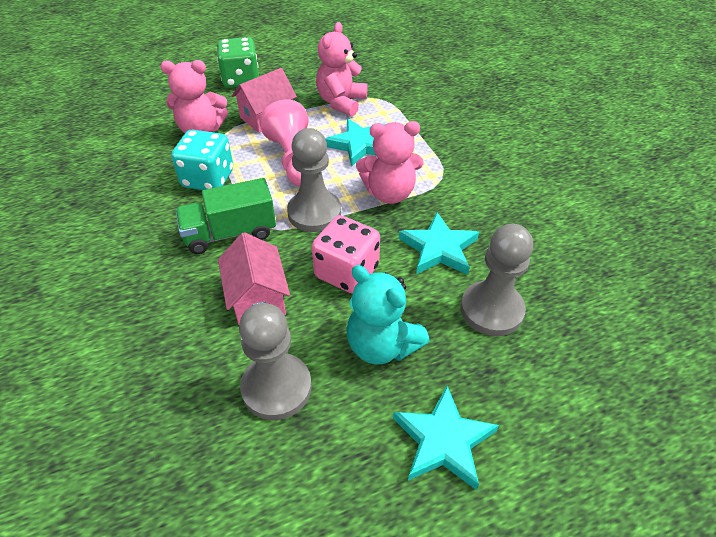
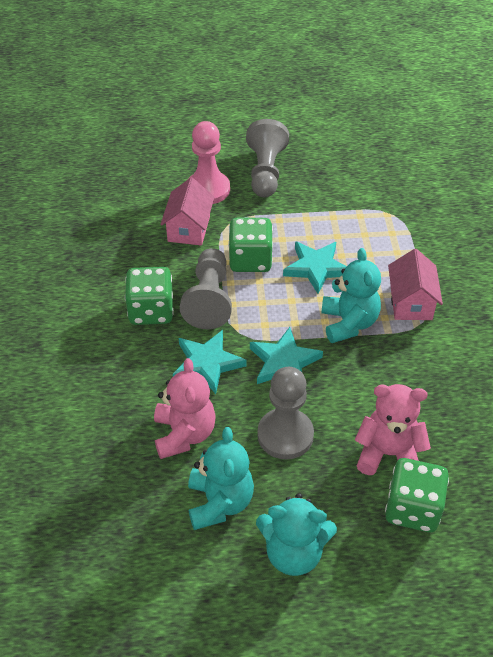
green dice: [217,37,259,88] = 1 -> [125,267,174,325] [228,218,273,272] [385,458,449,532] = 3
green truck: [175,178,276,254] = 1 -> none = 0
pink dice: [312,215,380,294] = 1 -> none = 0
pink teddy bear: [160,60,228,133] [316,22,368,116] [356,121,424,204] = 3 -> [154,358,216,459] [355,384,431,475] = 2
turquoise dice: [171,130,233,190] = 1 -> none = 0
turquoise teddy bear: [346,265,430,364] = 1 -> [188,427,254,530] [256,493,337,576] [321,248,381,343] = 3

